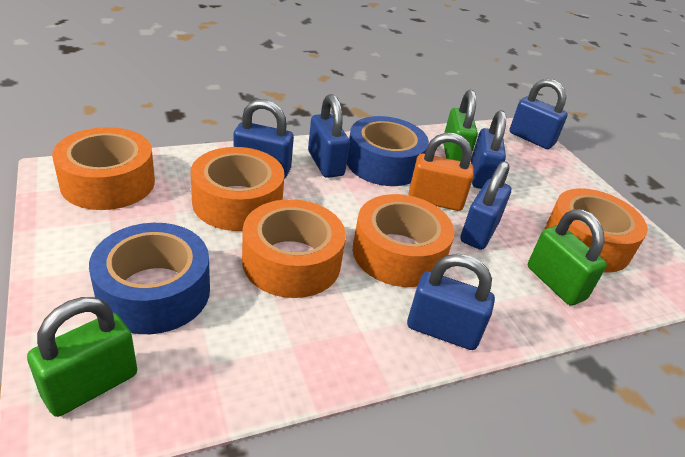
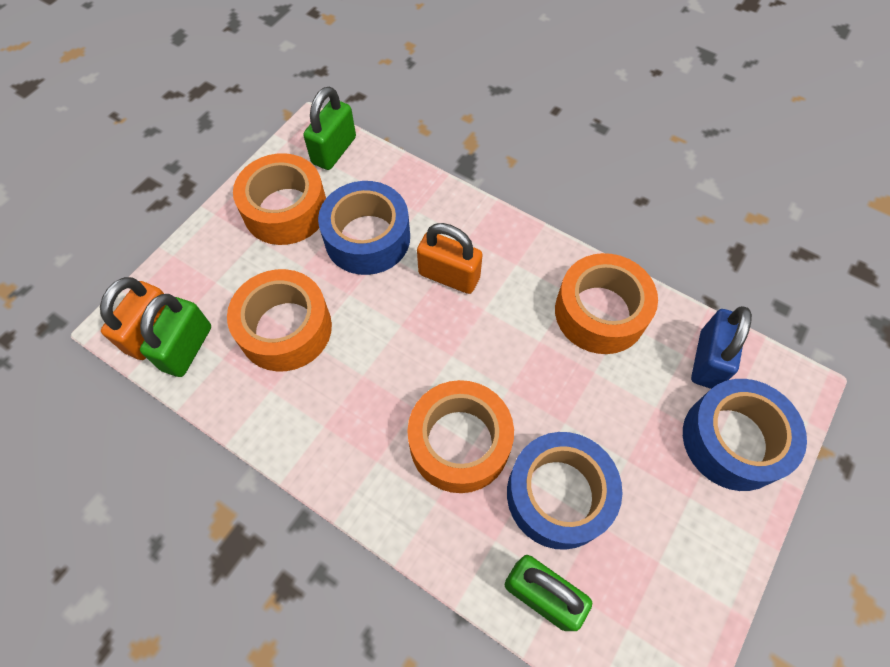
blue padlock: [233,99,294,179] [308,94,350,178] [407,254,495,350] [460,161,511,250] [471,110,506,189] [509,79,568,149] = 6 -> [691,306,752,389] = 1
blue tape: [89,223,210,334] [347,116,429,186] = 2 -> [318,181,410,275] [507,432,623,550] [683,379,807,491] = 3
orange padlock: [408,133,474,211] = 1 -> [100,277,166,360] [417,223,483,294] = 2
orange tape: [52,127,155,210] [190,147,284,231] [242,199,346,298] [353,194,455,287] [545,188,648,273] = 5 -> [227,269,332,371] [233,153,326,245] [407,380,514,493] [555,253,658,354] = 4

